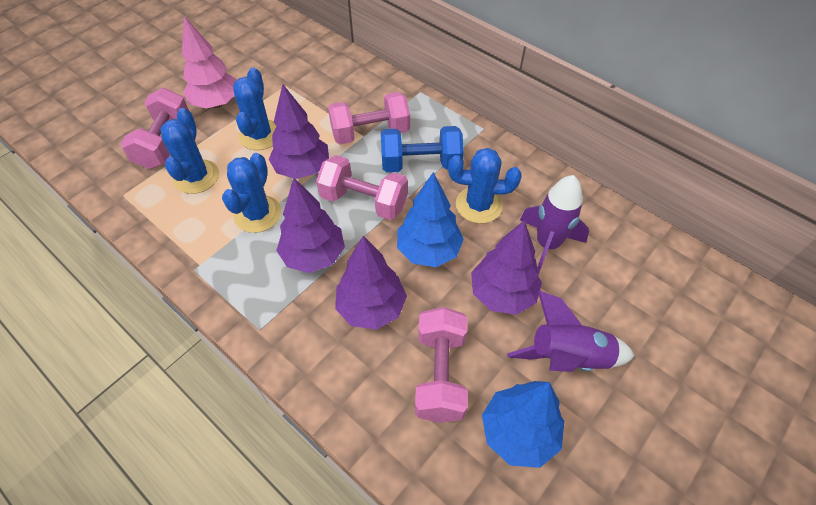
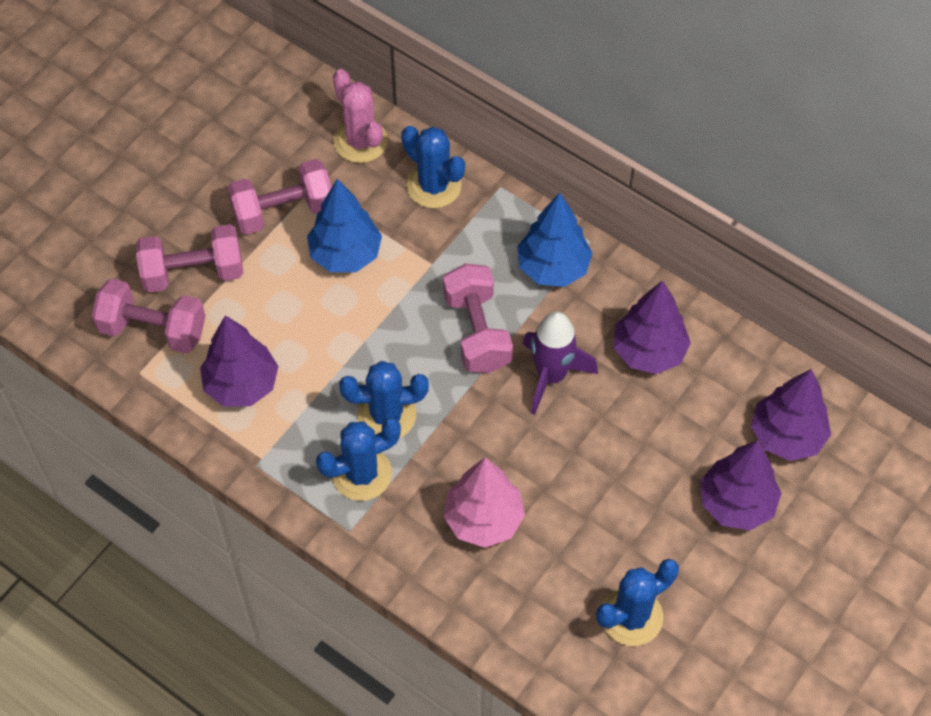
blue dumbbell: [381,126,464,172] = 1 -> none = 0
pink cactus: none = 0 -> [333,69,388,163] = 1
purple rocket: [507,290,635,372] [520,175,589,275] = 2 -> [522,312,598,415] = 1

